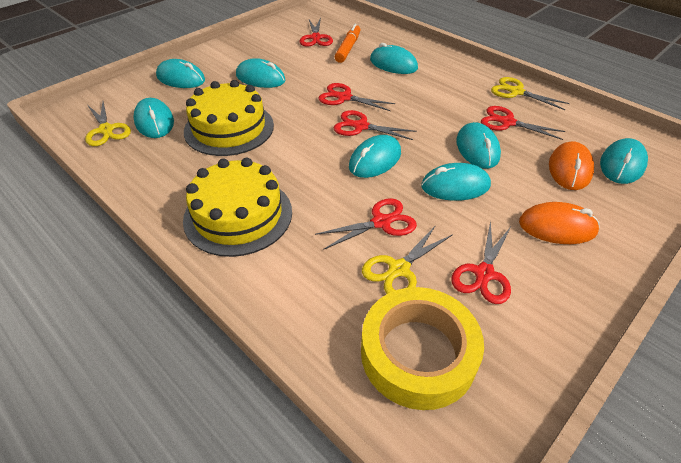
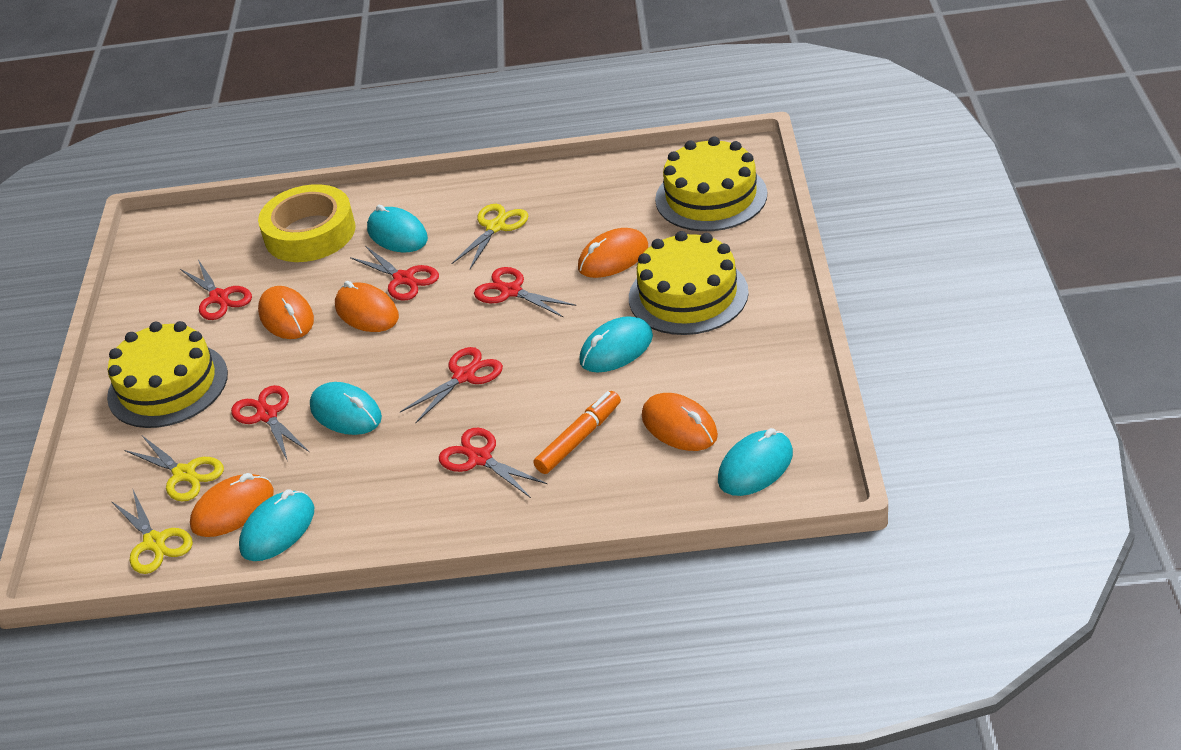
orange mouse: [519,202,600,244] [549,141,594,190] = 2 -> [190,473,274,537] [258,286,314,339] [335,281,399,332] [578,228,648,278] [642,393,718,451] = 5
turquoise mouse: [133,98,174,138] [156,59,205,88] [236,58,285,88] [349,135,401,178] [370,43,418,74] [421,163,491,201] [456,122,501,169] [600,138,648,184] = 8 -> [239,489,314,561] [310,382,382,435] [367,205,428,252] [579,316,653,373] [718,428,793,496] = 5
yellow cake: [183,158,292,257] [184,80,274,156] = 2 -> [107,321,228,428] [629,231,749,335] [655,137,767,231] = 3

